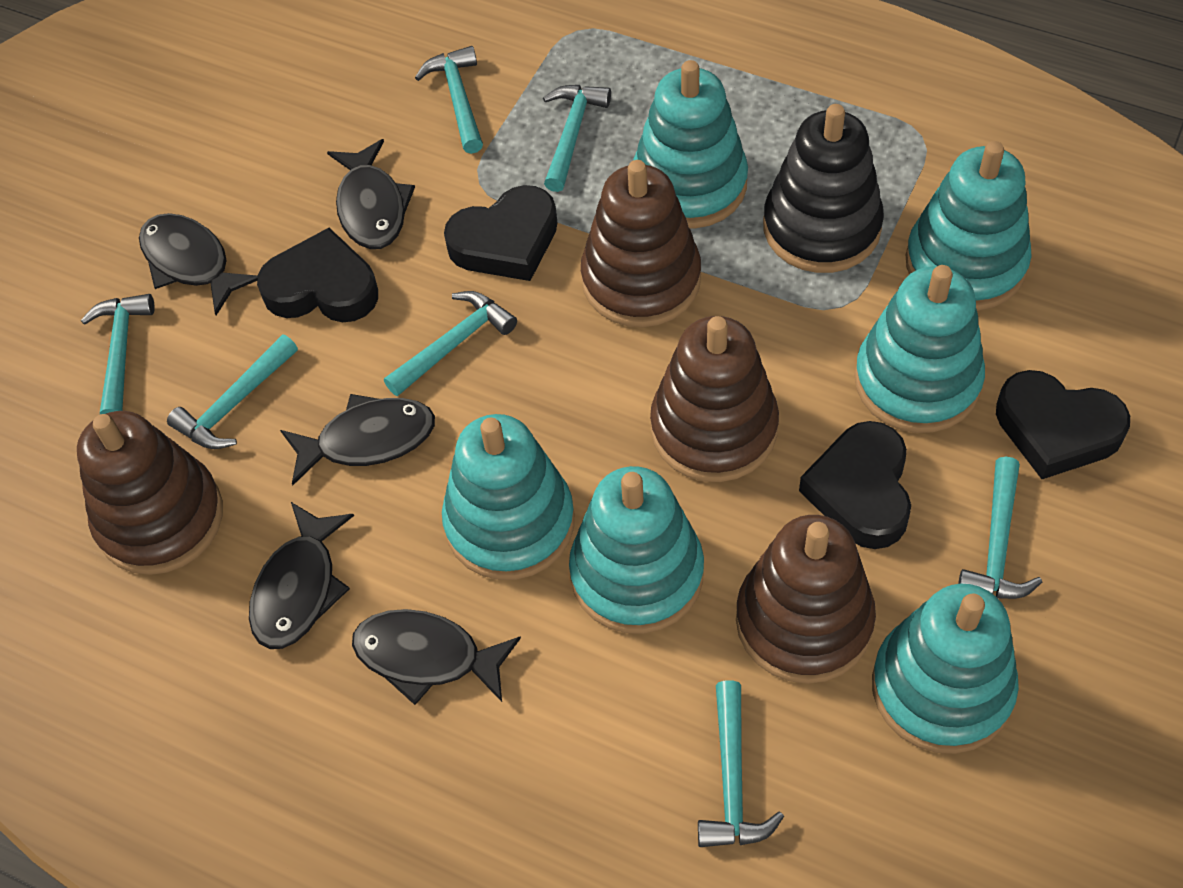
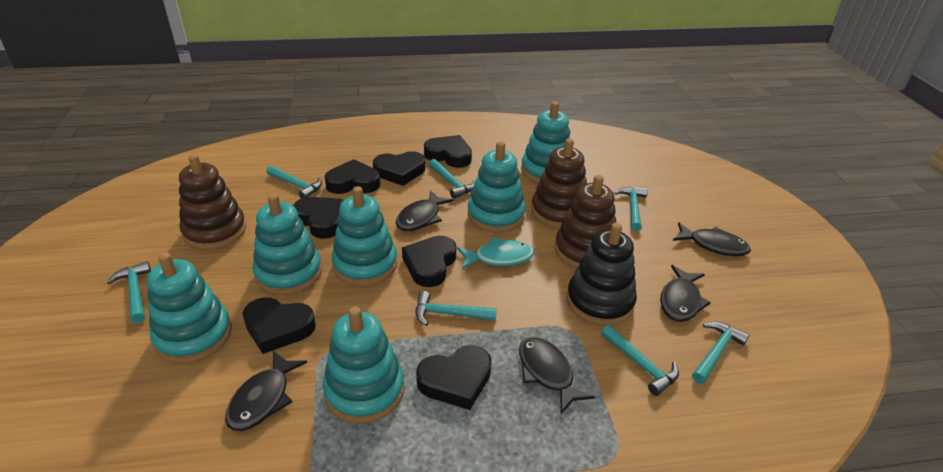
black heart: [257,228,378,322] [444,185,557,281] [799,421,911,549] [996,370,1130,479] = 4 -> [243,298,316,354] [293,197,343,239] [324,159,381,194] [373,151,425,186] [402,236,456,287] [416,345,492,410] [424,135,472,168] = 7
brown stacking toy: [77,411,223,575] [581,160,701,327] [650,316,779,482] [736,515,876,684] = 4 -> [179,154,246,250] [531,138,587,228] [555,175,616,269] = 3
turquoise fish: none = 0 -> [457,238,534,270] = 1

